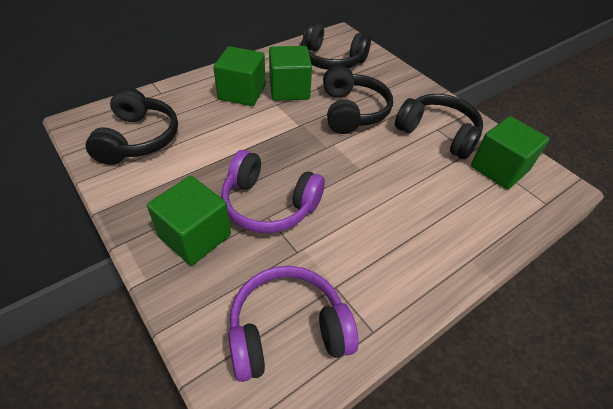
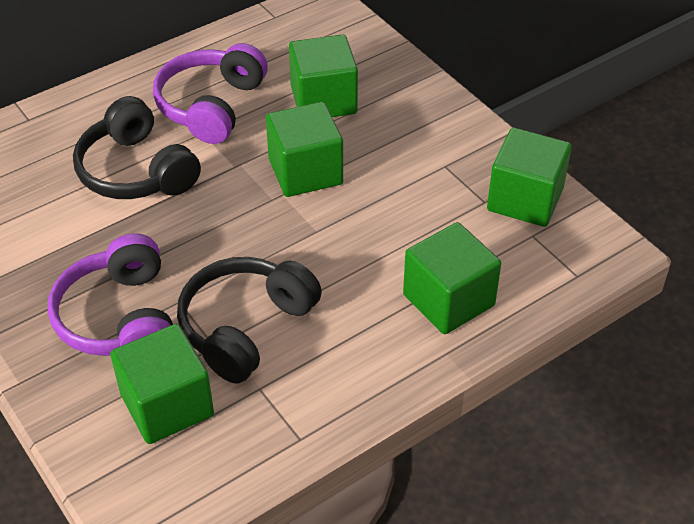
black headphones: [86,87,178,165] [301,21,371,70] [323,65,393,134] [395,94,483,159] = 4 -> [73,96,201,199] [177,257,322,384] = 2
green cube: [147,176,231,265] [213,46,266,106] [269,46,312,101] [471,116,549,189] = 4 -> [110,324,214,444] [266,102,343,197] [289,34,358,117] [403,222,501,334] [487,128,572,227] = 5

